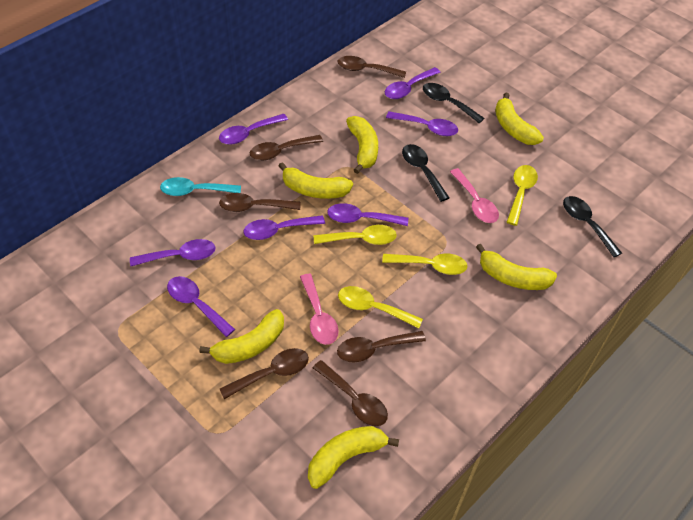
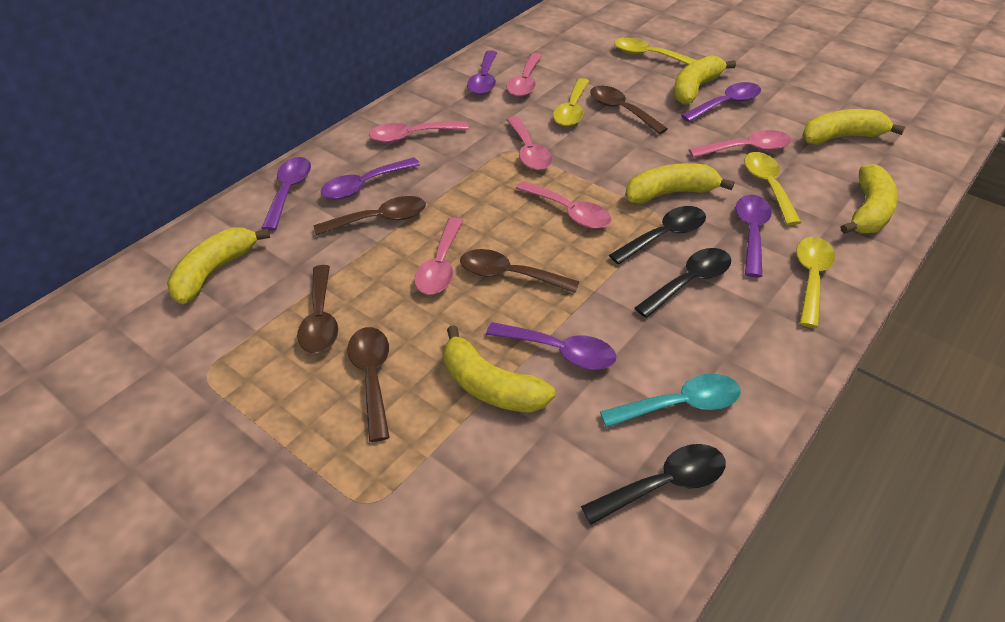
brown spoon: [219,193,301,212] [220,348,309,399] [250,135,323,161] [313,360,388,426] [337,331,426,362] [338,56,406,78] = 6 -> [297,265,338,353] [314,196,426,236] [347,327,390,442] [460,249,580,293] [590,86,668,134] = 5
pink spoon: [300,274,338,345] [450,168,499,223] = 2 -> [369,121,469,143] [414,217,463,294] [506,53,542,97] [506,116,552,170] [516,181,611,229] [689,130,792,158] = 6
purple spoon: [130,239,216,266] [167,276,235,337] [219,114,288,145] [244,215,325,240] [327,203,408,226] [385,67,441,99] [386,111,458,136] = 7 -> [261,157,311,231] [321,158,420,199] [467,50,497,95] [486,322,616,370] [681,82,761,122] [736,195,772,277] = 6

